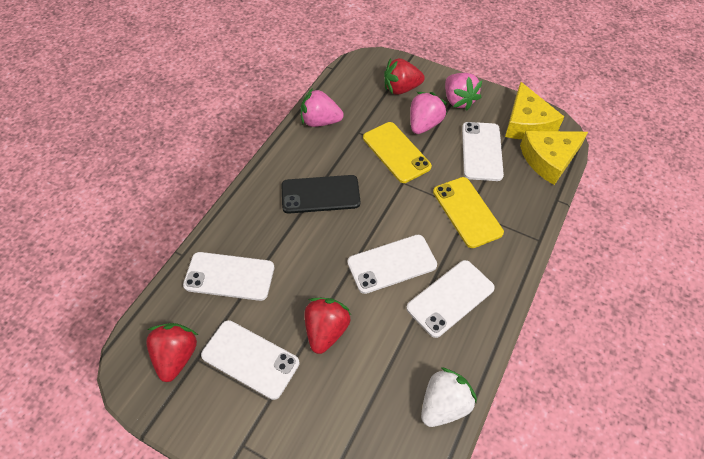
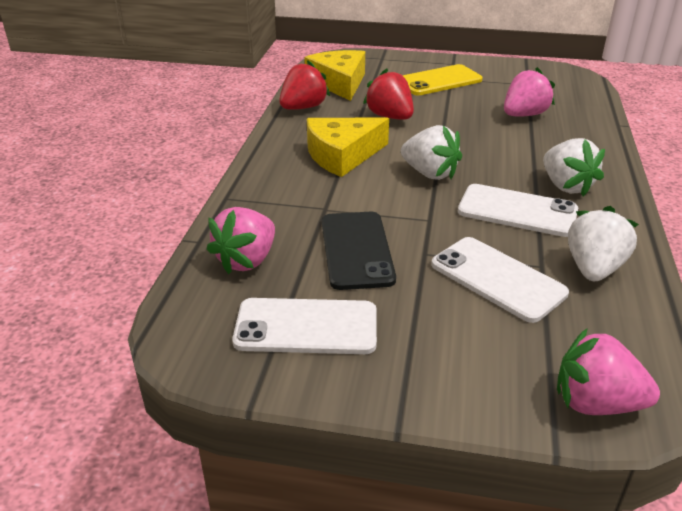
red strawberry: [146,323,198,382] [304,298,351,354] [384,58,425,95] = 3 -> [279,60,330,110] [363,68,414,120] = 2
white phone: [183,252,274,301] [201,320,299,400] [347,235,437,294] [406,260,495,338] [462,122,504,181] = 5 -> [232,298,377,354] [431,237,569,323] [458,184,578,237] = 3
white strawberry: [421,367,477,427] = 1 -> [401,125,462,180] [543,138,605,197] [568,206,639,281] = 3
yellow phone: [363,122,432,183] [433,177,504,248] = 2 -> [402,64,482,95] = 1

